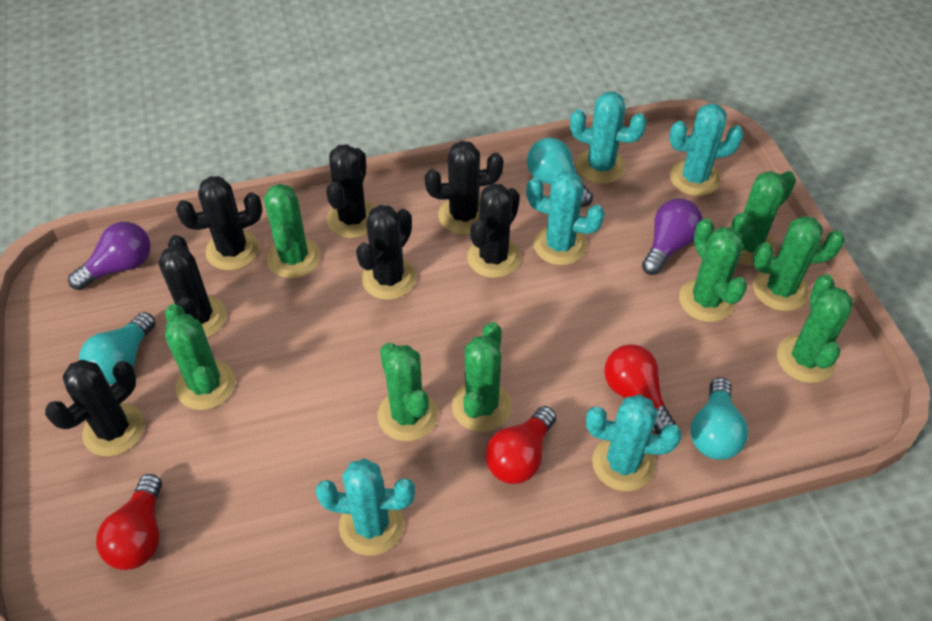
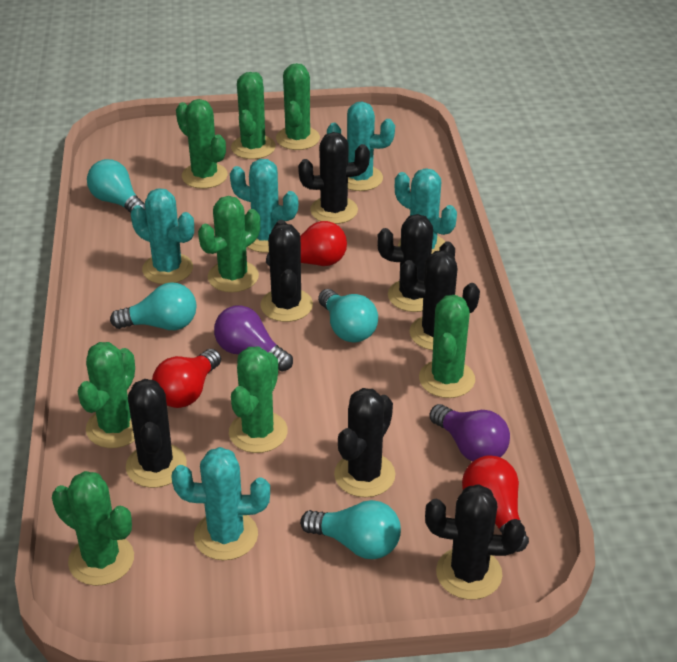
turquoise light bulb: [79,312,156,385] [527,138,593,207] [691,377,748,460] = 3 -> [87,159,145,213] [110,282,196,330] [300,500,401,559] [318,289,378,342] = 4

